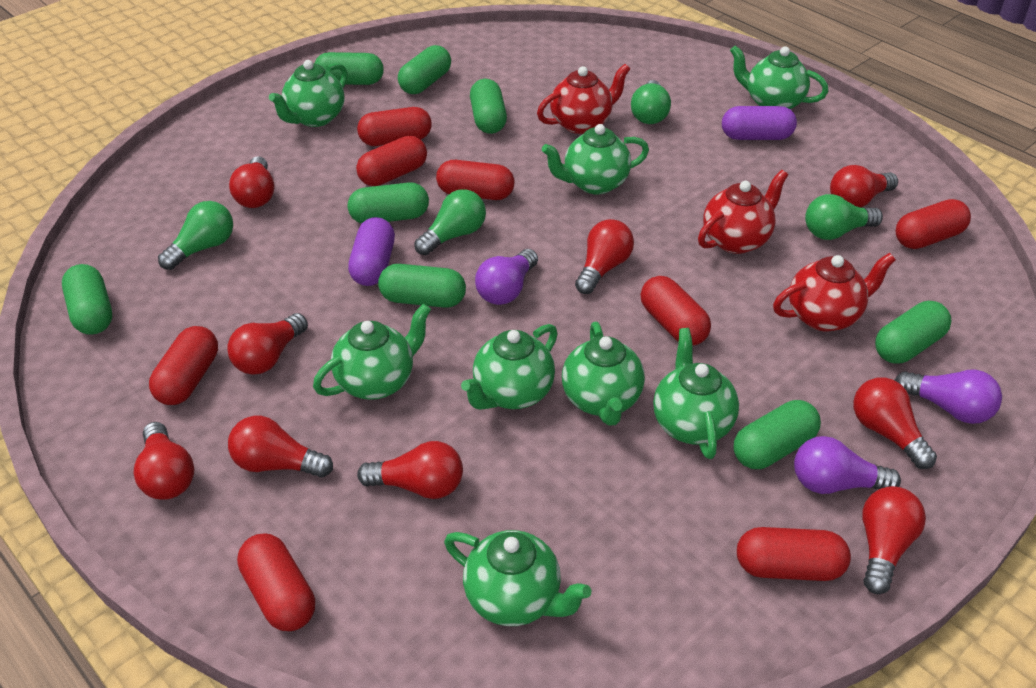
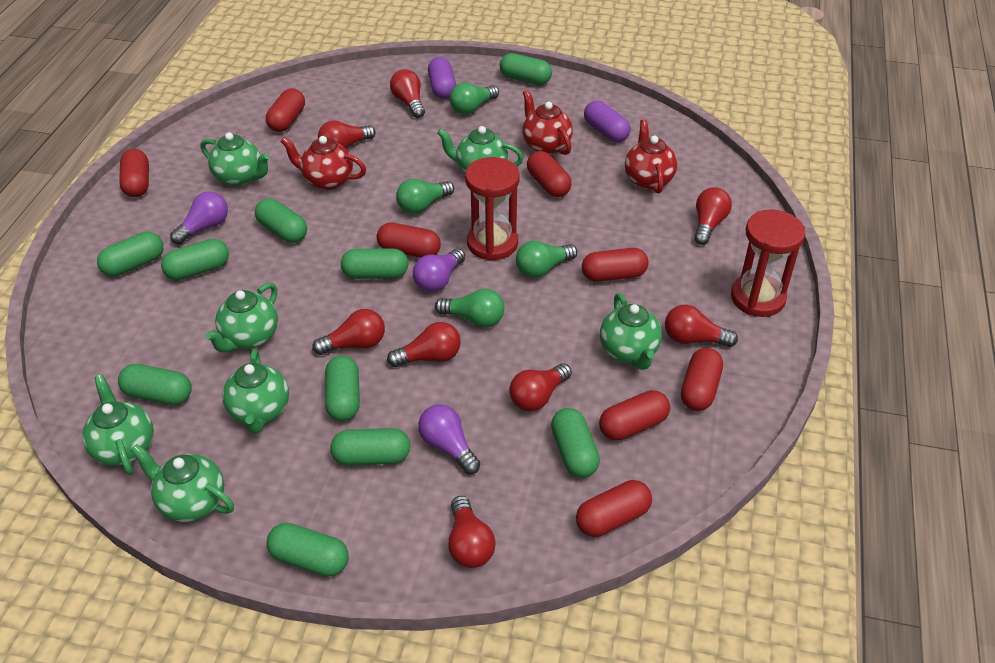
green capsule: [62,264,112,335] [315,52,384,85] [348,182,429,224] [378,264,466,308] [398,45,451,94] [470,79,507,134] [733,400,821,469] [875,301,952,364] = 8 -> [97,232,163,277] [118,364,192,405] [161,239,229,280] [255,198,307,243] [267,523,349,576] [325,356,360,421] [330,428,410,466] [341,248,408,279] [500,53,552,85] [551,408,600,478] = 10
green teapot: [269,60,348,127] [313,304,431,400] [444,530,591,626] [461,324,558,410] [542,124,649,194] [562,322,645,426] [653,328,739,459] [730,46,828,109] = 8 -> [82,374,154,475] [131,444,234,522] [200,132,270,187] [205,283,278,353] [222,349,289,434] [437,126,524,172] [600,293,662,370] = 7
red hourglass: none = 0 -> [465,157,520,261] [731,210,805,317] = 2
red light bulb: [134,422,194,500] [227,313,308,375] [228,416,333,478] [229,156,274,208] [357,441,463,499] [575,219,634,294] [830,165,898,208] [853,378,937,469] [862,486,926,594] = 9 -> [312,309,385,355] [318,120,376,149] [387,322,461,367] [390,69,425,118] [448,496,496,568] [509,363,572,411] [665,305,738,347] [694,187,732,245] = 8

